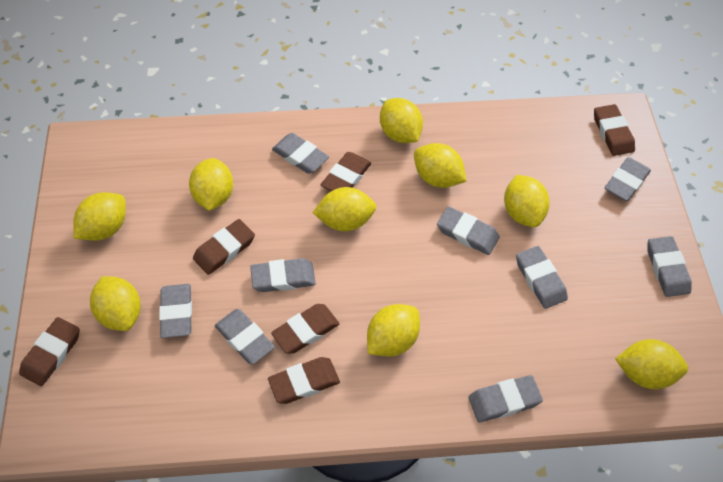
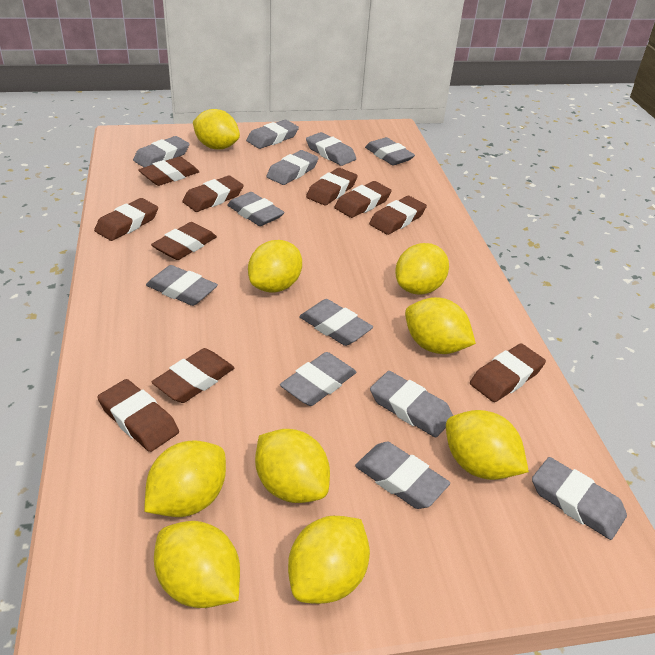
brown eraser: [19,317,80,386] [193,219,255,275] [268,357,340,404] [271,304,339,354] [321,152,372,191] [594,104,635,156] = 6 -> [94,198,158,241] [97,379,179,452] [138,157,199,186] [151,222,217,260] [152,348,235,403] [182,175,244,212] [306,168,358,206] [334,181,392,218] [369,196,427,235] [470,344,546,402] = 10
grey eraser: [159,284,192,338] [215,309,275,365] [250,258,316,292] [272,133,329,174] [437,206,500,255] [469,375,543,423] [516,246,568,309] [605,157,651,201] [647,236,692,297] = 9 -> [133,136,190,167] [146,265,218,306] [227,192,285,226] [246,120,299,149] [266,150,318,185] [280,352,356,406] [299,299,373,346] [306,132,356,166] [355,442,450,509] [365,137,415,165] [370,371,453,438] [532,457,627,540] = 12

